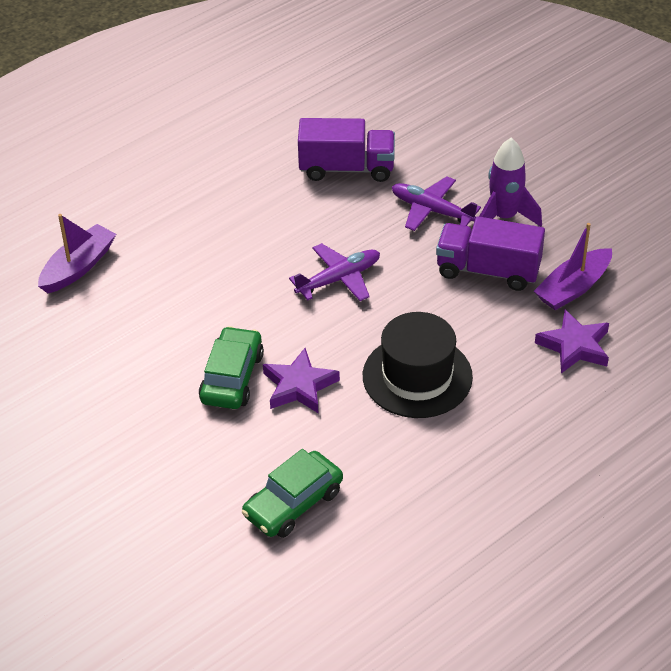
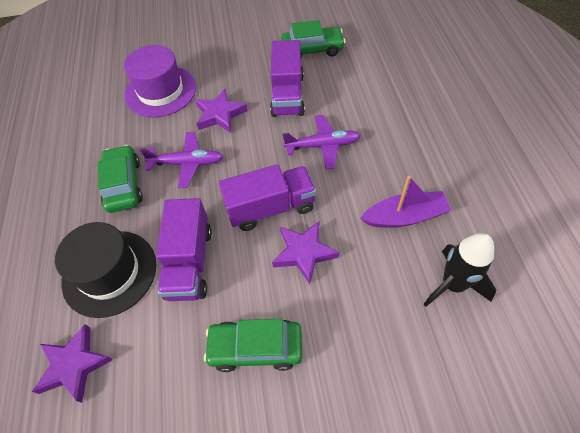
black rocket: none = 0 -> [423,233,496,307] = 1
green car: [199,326,264,409] [242,449,343,538] = 2 -> [98,145,143,213] [204,319,302,372] [281,20,345,58] = 3
purple boat: [38,214,116,293] [534,223,612,310] = 2 -> [361,176,451,228] = 1
purple hat: none = 0 -> [124,45,196,117] = 1
purple rocket: [479,138,542,227] = 1 -> none = 0
purple star: [263,348,340,413] [535,309,609,373] = 2 -> [32,324,113,403] [195,89,248,133] [272,221,339,284] = 3
purple truck: [298,118,395,182] [436,216,545,291] = 2 -> [156,198,212,301] [219,164,316,231] [270,40,305,117] = 3

